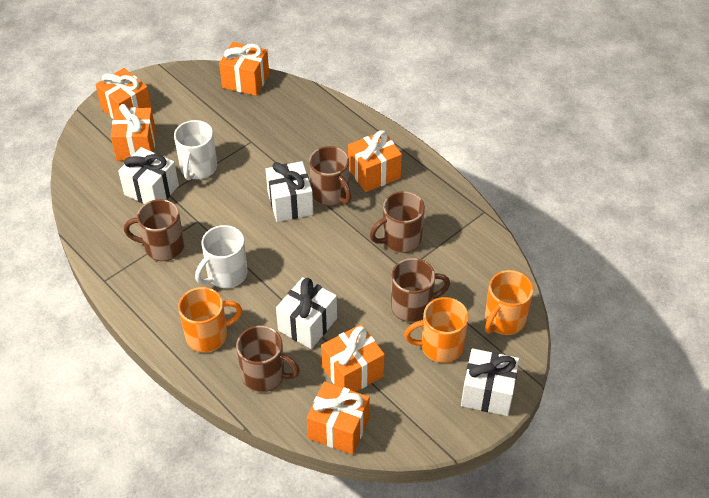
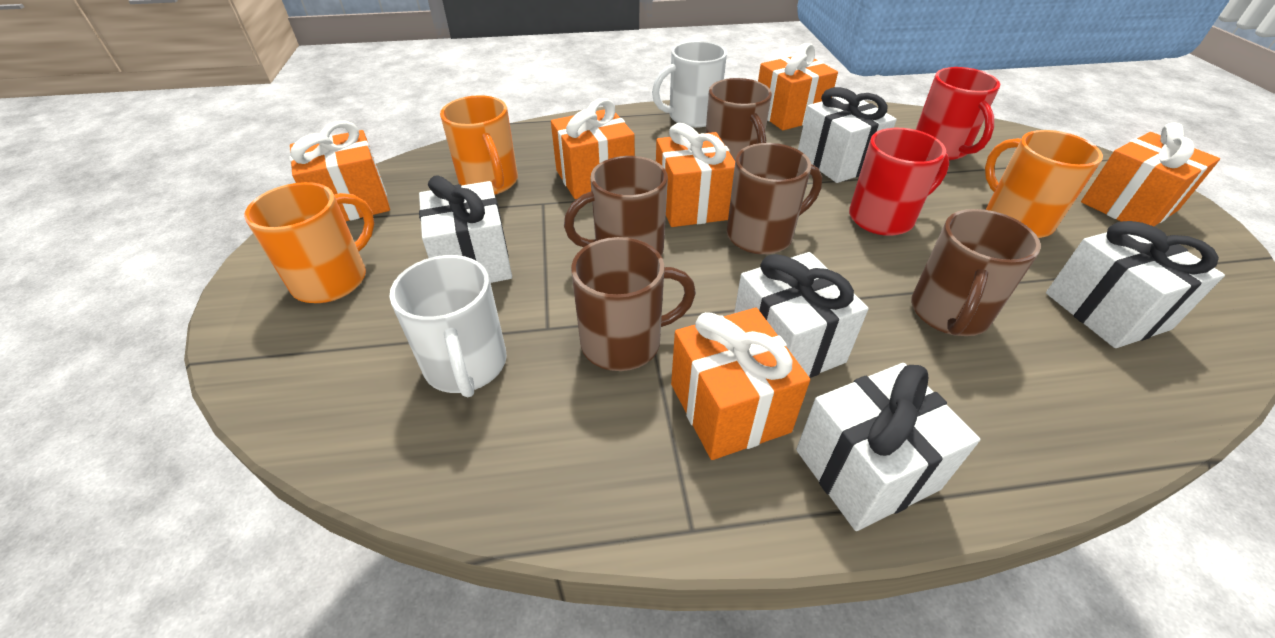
red mug: none = 0 -> [849,128,949,236] [916,67,1000,160] = 2
white gift: [118,147,179,204] [265,161,313,222] [276,277,337,349] [461,348,519,416] = 4 -> [419,175,512,283] [734,252,869,378] [796,363,980,531] [798,87,897,183] [1046,221,1225,348] = 5

